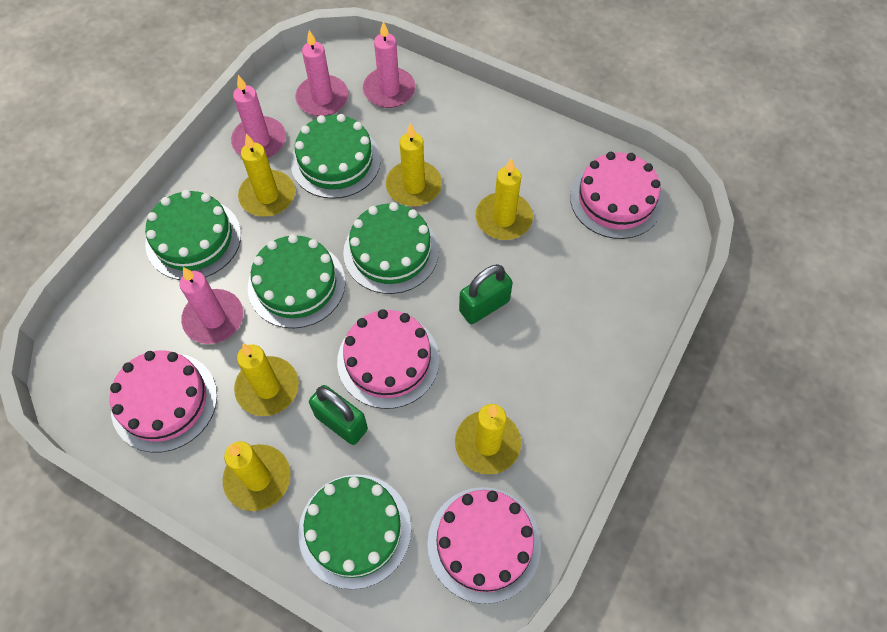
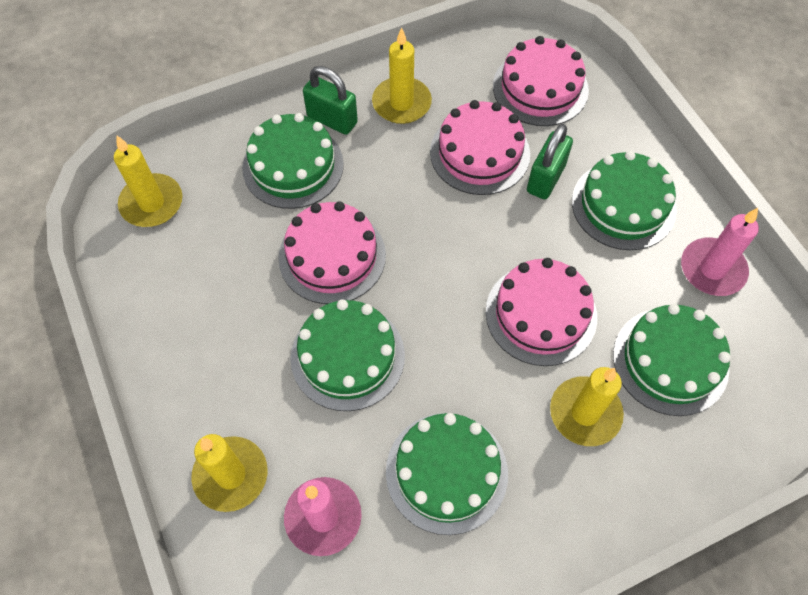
pink candle: [179,267,243,344] [231,75,286,158] [296,30,349,116] [363,21,415,108] = 4 -> [284,477,362,556] [681,208,759,296] = 2
yellow candle: [223,441,291,511] [234,343,299,416] [238,134,295,217] [386,123,442,206] [455,404,521,474] [476,158,533,240] = 6 -> [114,136,182,227] [192,434,268,512] [372,28,432,124] [550,367,624,446] = 4

